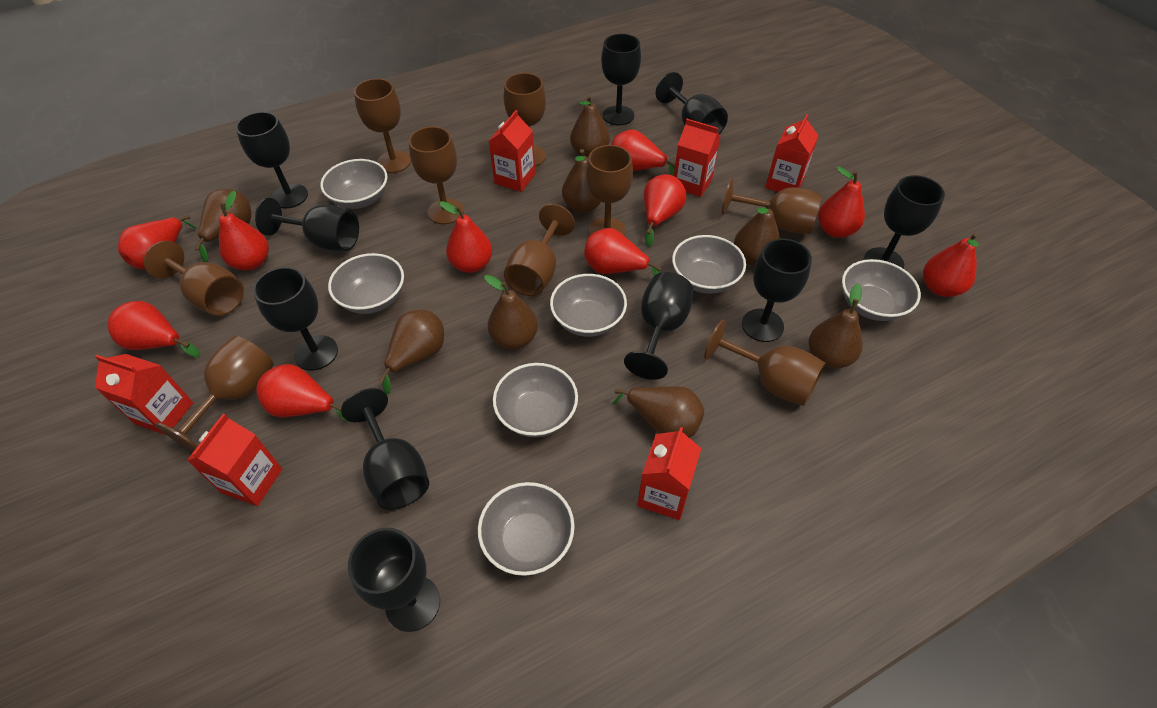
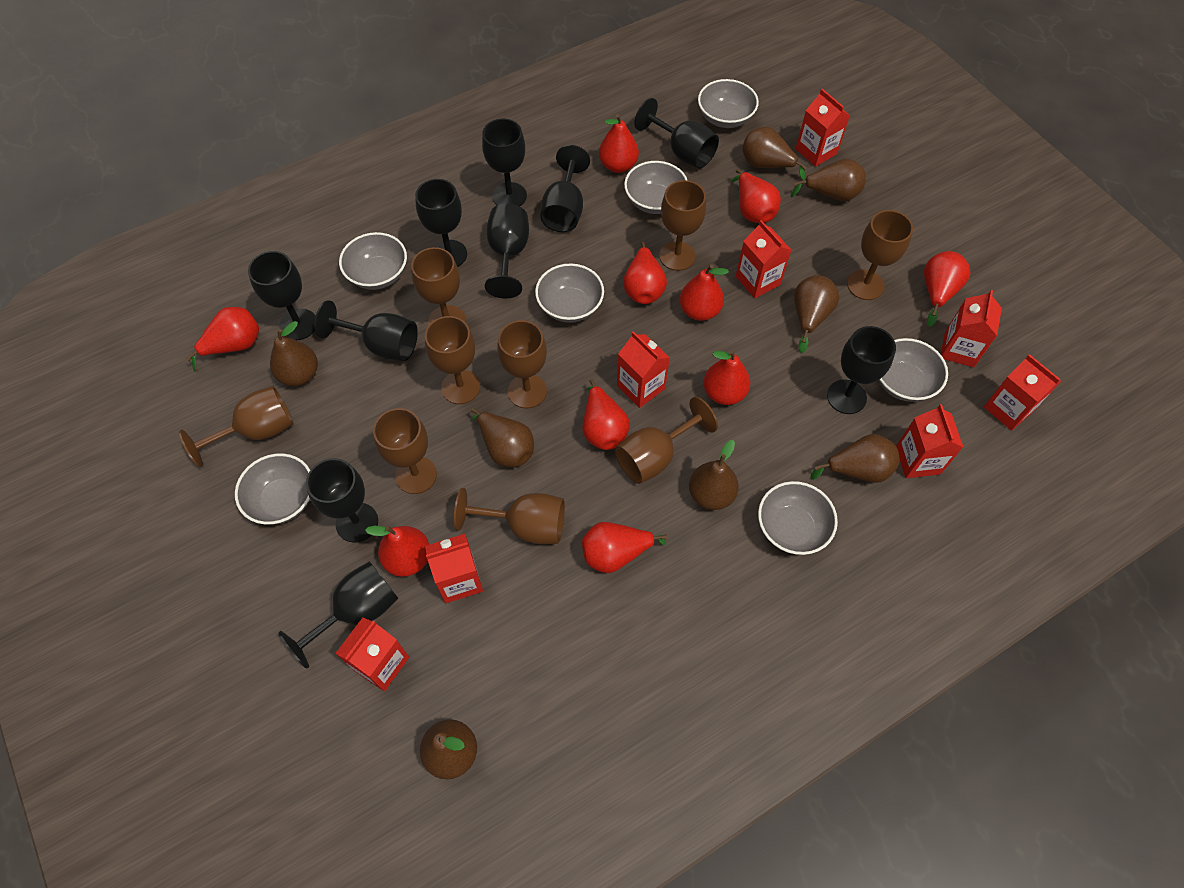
red carton: [95,354,193,435] [187,414,282,506] [489,110,536,192] [637,427,701,520] [674,119,721,197] [765,114,819,192] = 6 -> [335,617,409,691] [425,534,483,603] [617,331,670,408] [736,220,791,298] [796,89,850,167] [896,404,963,478] [941,290,1002,367] [984,354,1061,431] = 8

